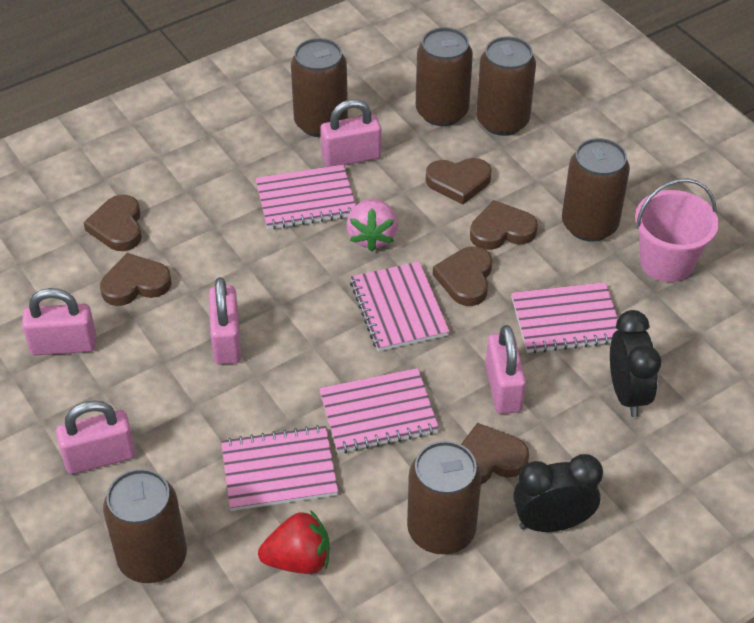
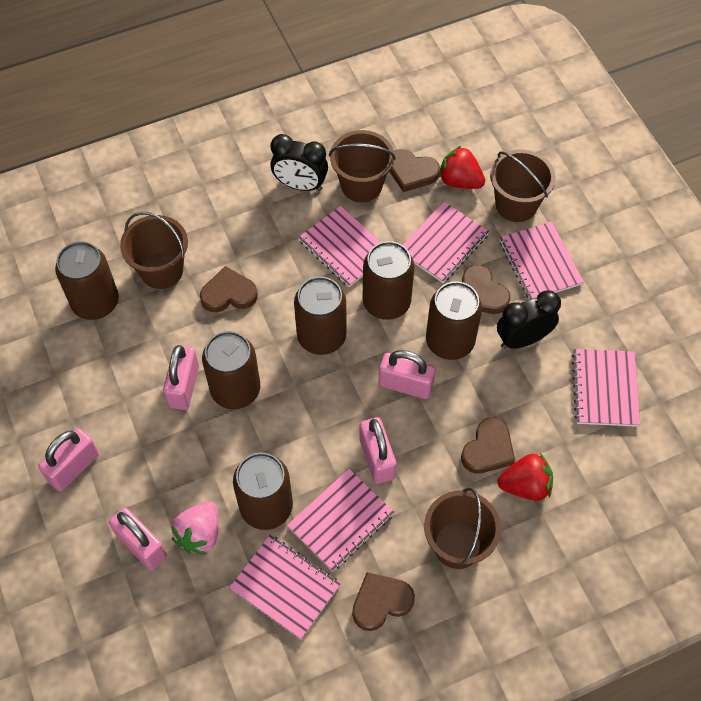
brown bucket: none = 0 -> [120,212,188,289] [329,130,396,202] [424,488,501,569] [490,149,556,222] = 4
brown heart: [83,195,142,251] [100,253,172,306] [426,158,492,205] [433,246,492,306] [461,423,529,484] [470,200,538,250] = 6 -> [200,266,258,312] [352,572,415,631] [389,149,440,192] [461,417,515,474] [462,265,511,314] = 5
pink bucket: [635,178,719,282] = 1 -> none = 0
pink notebook: [221,425,338,511] [255,164,356,230] [319,368,439,453] [350,261,450,352] [511,282,618,353] = 5 -> [229,535,341,639] [287,469,394,572] [298,206,381,287] [403,202,489,283] [500,221,584,300] [571,349,640,427] = 6
red strawberry: [258,510,330,574] = 1 -> [439,145,485,189] [498,453,553,501] = 2

